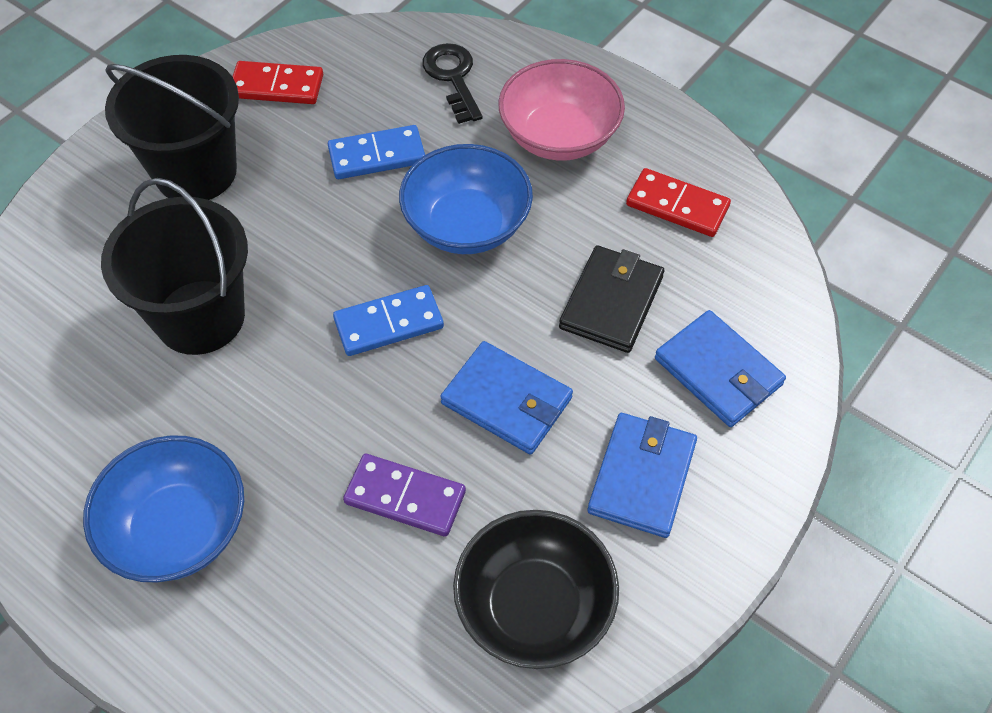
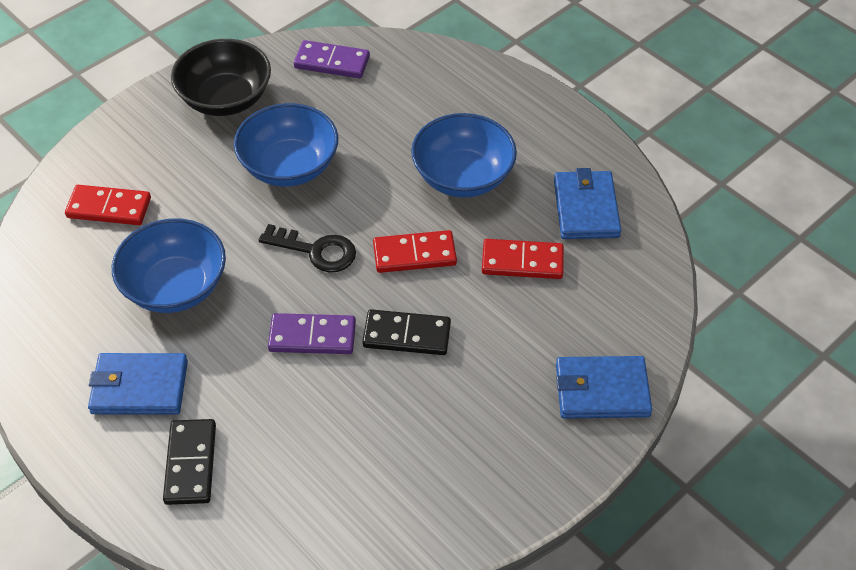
black bucket: [101,178,248,355] [105,55,239,200] = 2 -> none = 0
black domino: none = 0 -> [163,419,216,505] [362,309,451,355] = 2
black wallet: [559,245,664,353] = 1 -> none = 0
blue bowl: [83,435,244,583] [399,144,533,254] = 2 -> [112,218,226,313] [234,103,338,187] [411,113,517,198] = 3
blue domino: [328,125,425,179] [333,285,444,356] = 2 -> none = 0
pink bowl: [498,59,625,161] = 1 -> none = 0
purple domino: [343,454,466,537] = 1 -> [268,313,356,354] [294,40,370,78] = 2
red domino: [232,61,323,104] [626,168,731,237] = 2 -> [65,185,151,225] [373,230,457,273] [482,239,564,279] = 3

